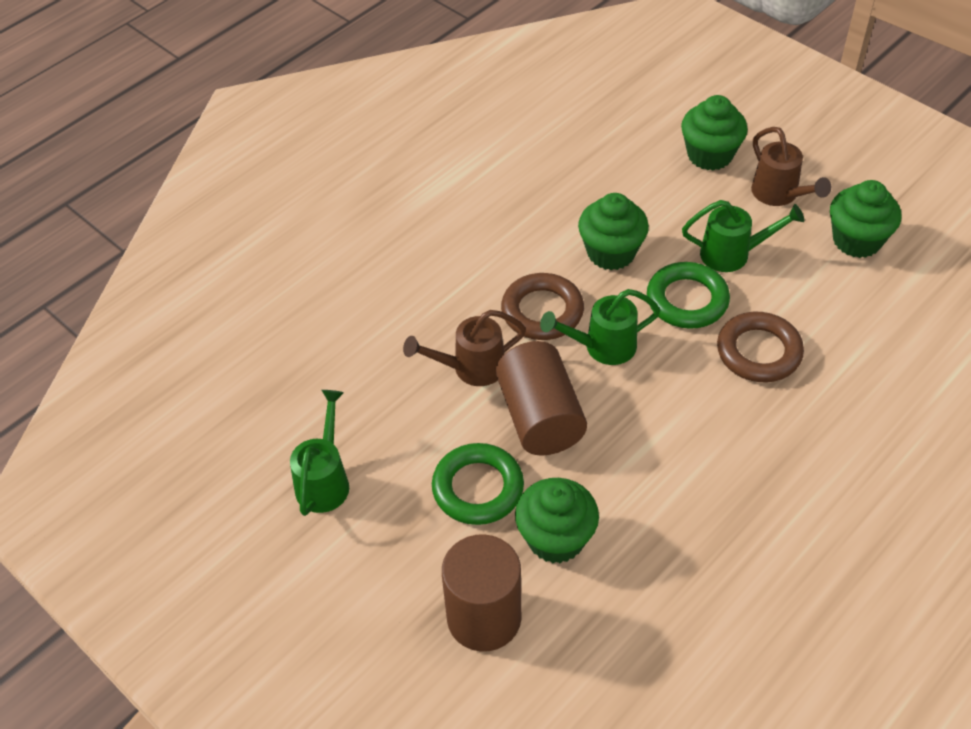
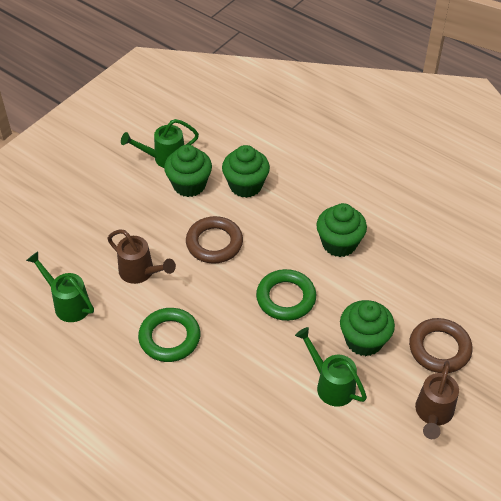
brown cylinder: [442,534,521,652] [496,341,587,455] = 2 -> none = 0

